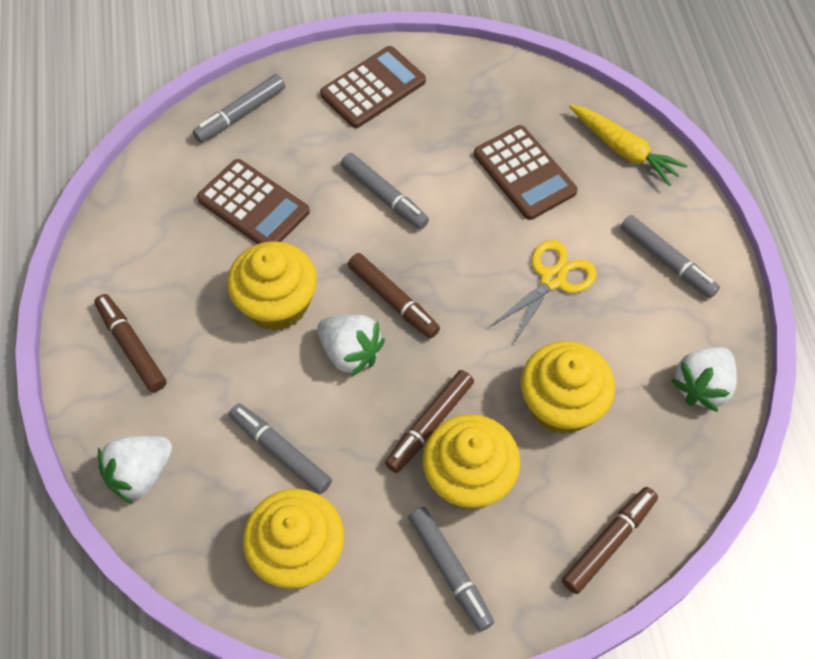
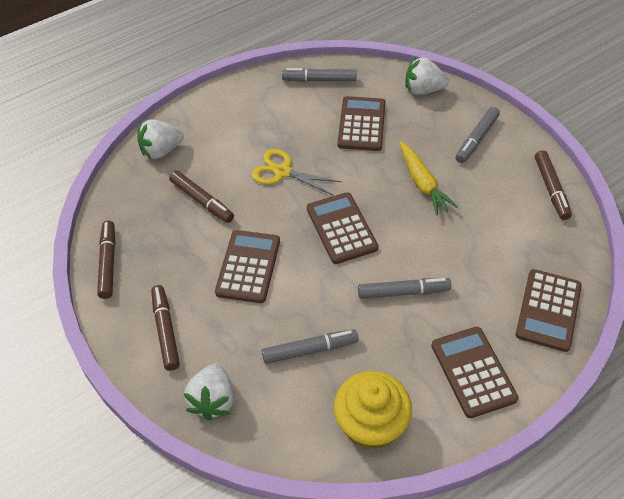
brown calculator: [197,159,310,244] [320,46,426,128] [474,125,578,220] = 3 -> [215,230,280,303] [307,192,378,264] [337,96,386,151] [431,327,518,418] [516,269,582,352] = 5
grey marker: [193,74,285,143] [229,403,332,495] [341,153,429,230] [408,507,494,632] [620,215,720,298] = 5 -> [262,329,359,364] [282,68,357,82] [358,278,451,299] [456,107,500,163] = 4
yellow cupcake: [227,241,317,331] [243,489,344,588] [423,414,521,510] [521,341,615,434] = 4 -> [334,371,412,450] = 1

